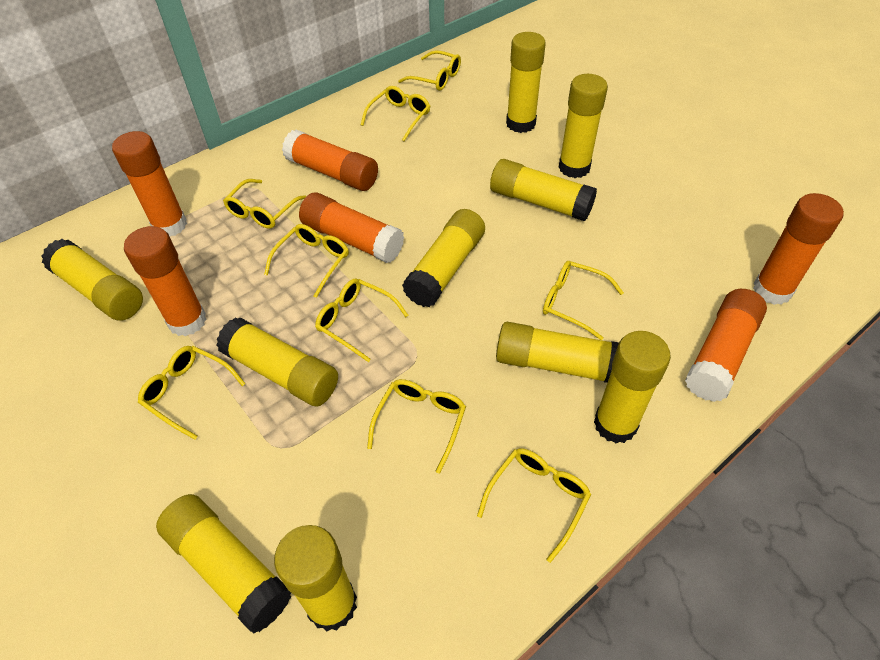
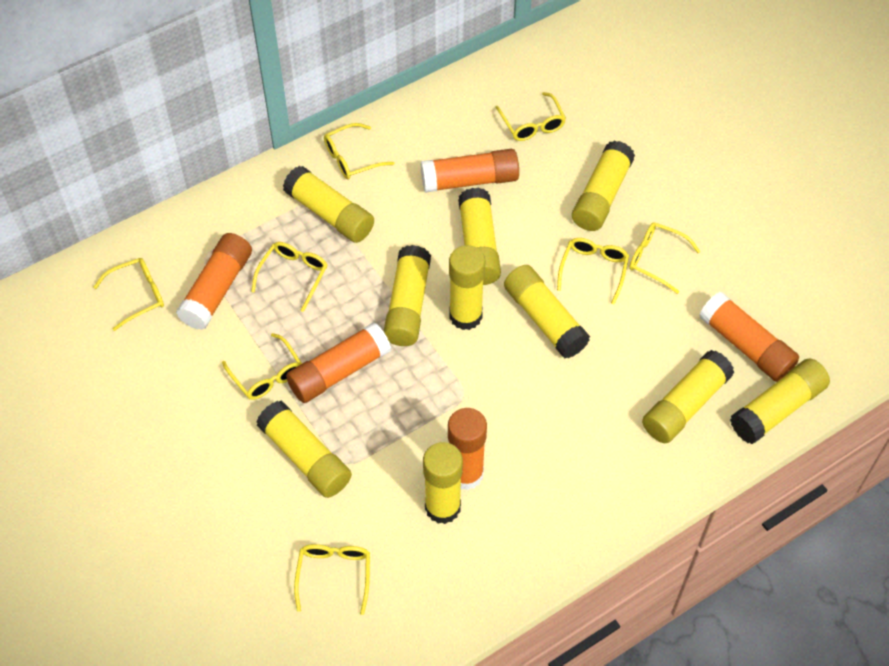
orange glue stick: [112,131,187,236] [124,226,207,336] [282,129,378,191] [299,192,404,263] [685,289,767,402] [753,193,844,305] = 6 -> [176,233,252,330] [286,322,391,403] [420,149,519,193] [448,408,487,490] [699,292,799,382] = 5
yellow glasses: [138,346,246,440] [223,179,306,229] [264,224,349,298] [315,279,409,362] [361,86,430,141] [367,379,466,474] [398,50,461,91] [477,448,591,563] [543,261,624,340] = 9 -> [93,258,164,331] [222,333,302,400] [251,242,327,312] [294,544,370,615] [324,123,394,179] [495,92,566,141] [557,238,629,304] [629,222,701,294] = 8

